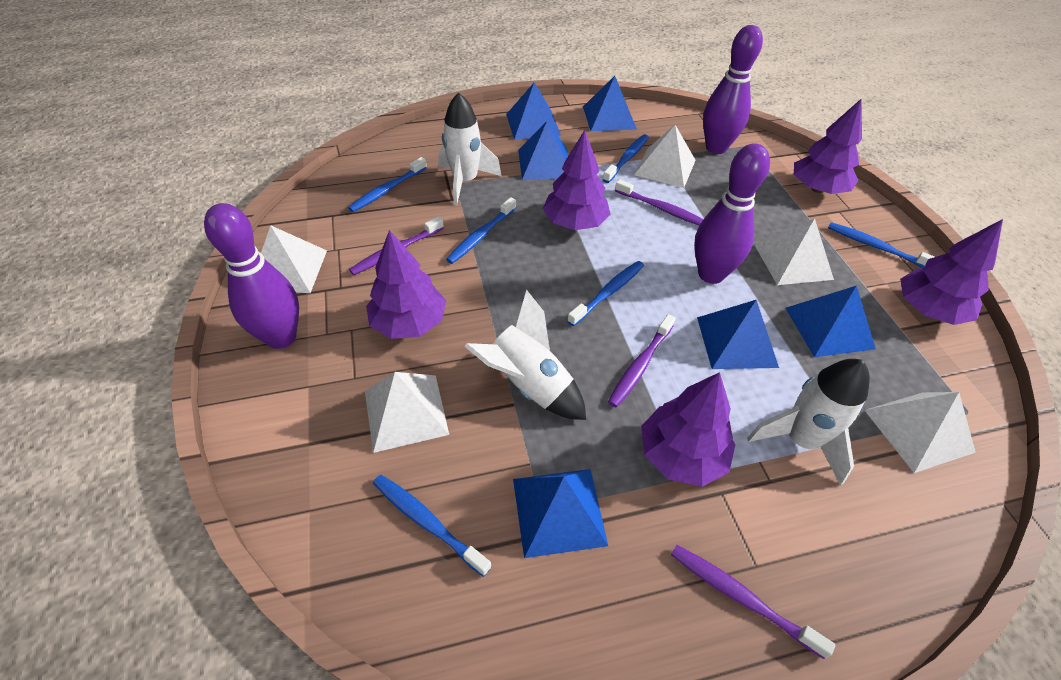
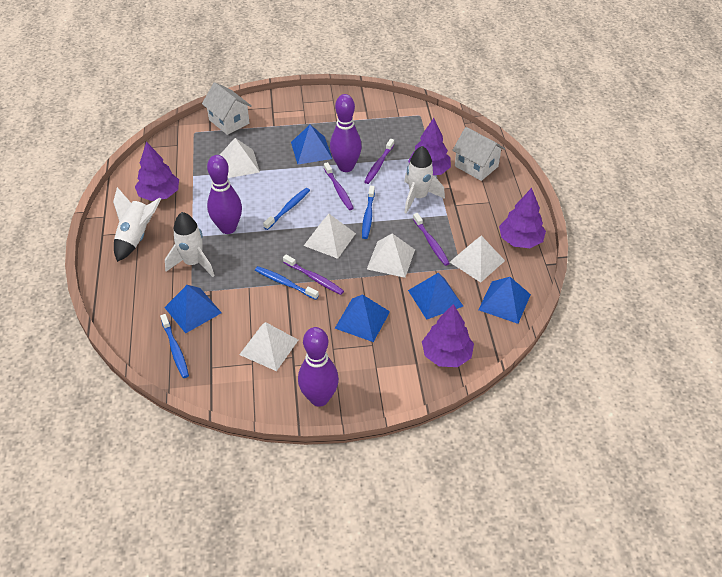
blue pyramid: [506,82,561,140] [513,469,608,558] [518,121,569,180] [583,76,637,131] [697,300,779,369] [786,285,876,357] = 6 -> [164,285,222,333] [291,125,332,165] [335,294,390,342] [408,273,463,320] [478,277,531,324] = 5
blue toothbrush: [348,157,427,212] [373,475,492,577] [446,197,516,264] [567,261,644,326] [603,134,649,183] [828,222,935,268] = 6 -> [160,314,189,378] [255,266,319,300] [263,188,310,230] [362,186,375,239] = 4
purple tree: [366,230,446,339] [543,130,611,230] [641,372,735,487] [794,98,862,194] [900,219,1003,325] = 5 -> [135,142,179,201] [408,118,451,175] [422,304,474,367] [499,188,546,248] = 4
white house: none = 0 -> [202,82,252,135] [452,127,505,181] = 2

